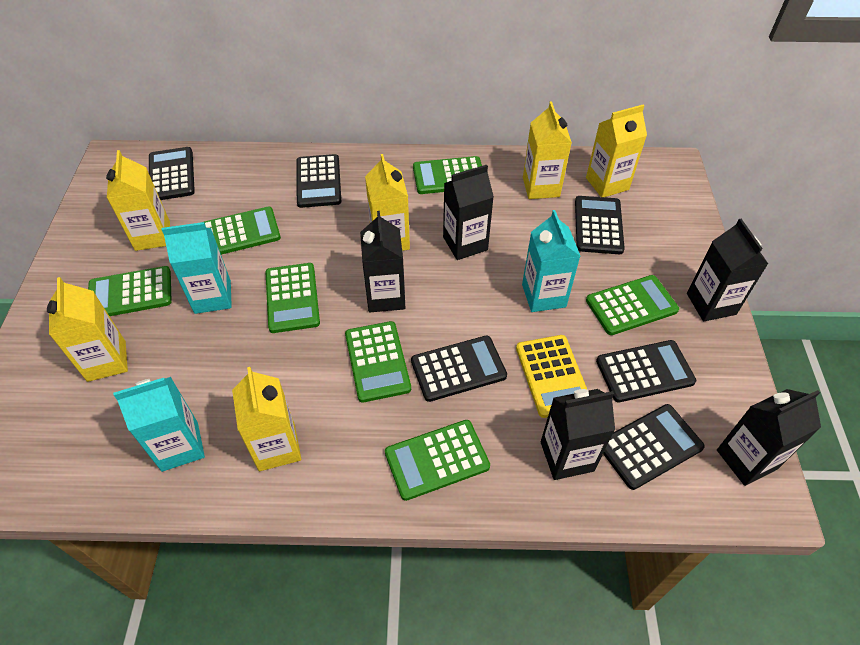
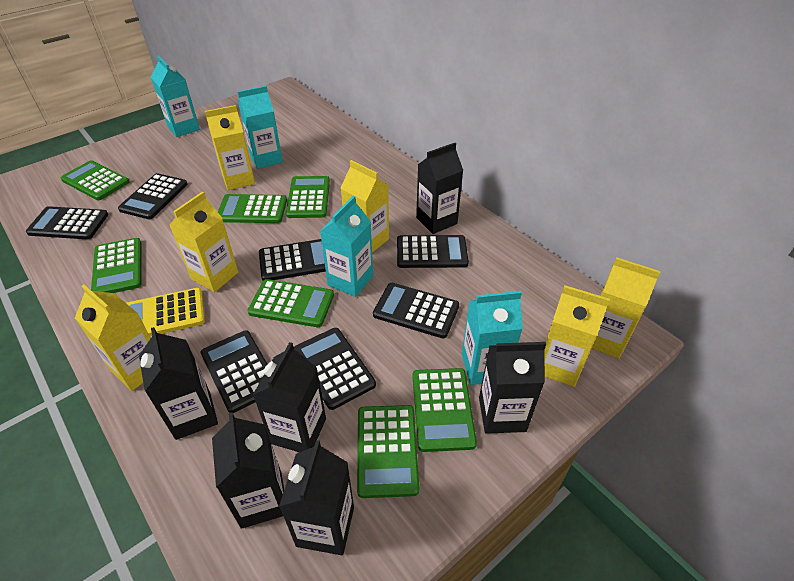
black calculator: [149,147,195,200] [297,154,341,208] [411,335,507,402] [575,196,625,254] [596,340,696,402] [603,404,705,490] = 6 -> [26,206,108,239] [118,173,187,219] [201,330,267,413] [259,239,326,280] [294,328,376,410] [373,283,459,338] [397,235,469,268] = 7
black carton: [360,211,405,312] [443,165,494,260] [541,389,615,480] [687,219,768,321] [717,389,821,486] = 5 -> [139,327,218,440] [212,412,284,529] [253,342,326,452] [279,440,354,555] [416,143,463,234] [479,342,546,434] = 6
turquoise carton: [113,377,205,472] [161,222,232,314] [522,210,580,312] = 3 -> [151,55,200,137] [237,86,283,169] [320,196,373,297] [462,291,523,385] = 4

